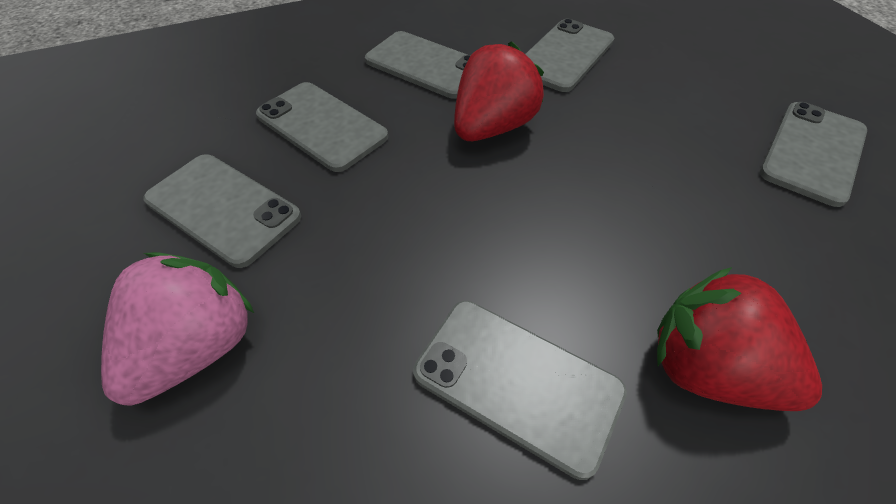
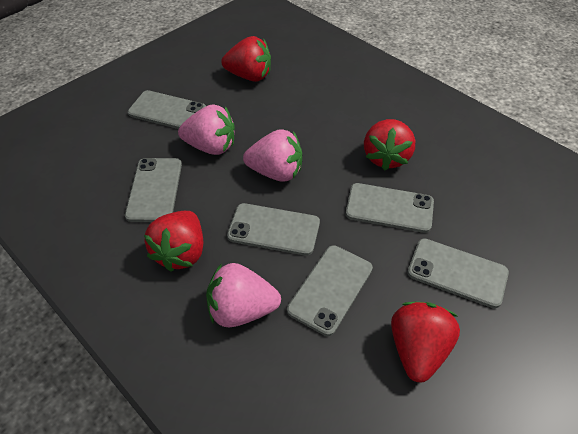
pink strawberry: [101,252,254,406] = 1 -> [178,104,235,155] [206,263,281,327] [243,129,302,182] = 3
red strawberry: [454,41,544,141] [657,267,822,411] = 2 -> [144,211,203,272] [221,36,271,82] [364,119,415,170] [391,302,460,383] = 4

